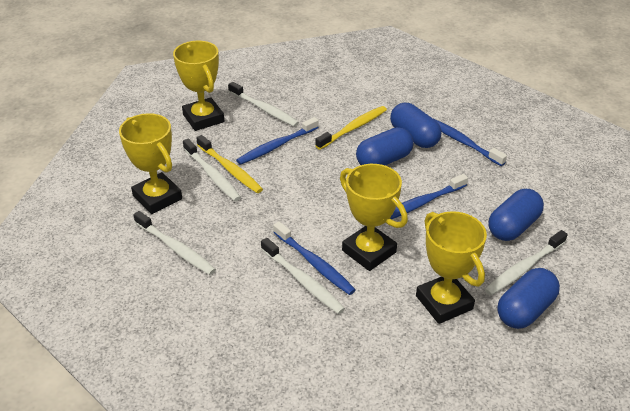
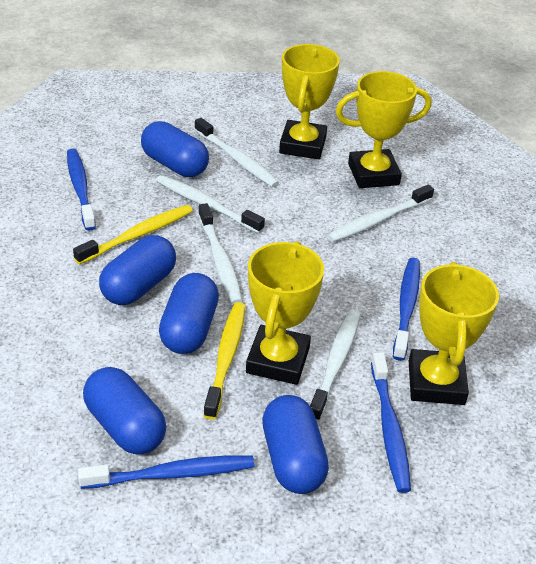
blue capsule: [356,127,414,165] [390,103,441,148] [488,189,544,241] [497,268,560,329] = 4 -> [83,367,166,455] [99,235,176,305] [141,121,209,177] [159,273,219,354] [262,395,329,494] = 5

